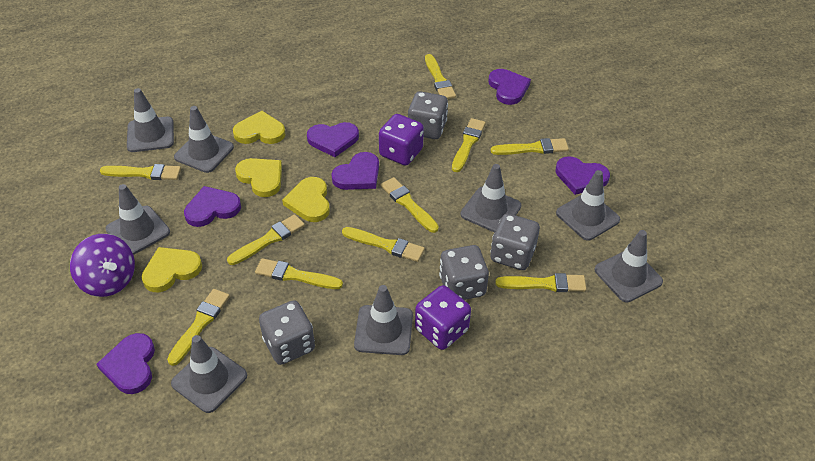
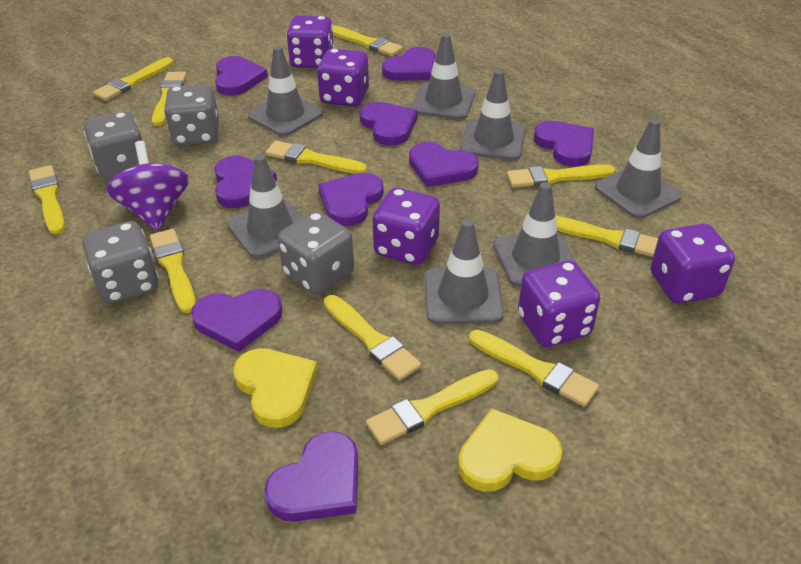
grey traffic cone: [105,184,170,255] [127,88,174,152] [171,335,247,413] [174,106,234,173] [354,285,413,355] [460,164,521,233] [556,170,620,241] [595,230,663,302] = 8 -> [228,154,303,258] [248,46,323,136] [411,33,475,120] [425,219,504,324] [460,69,526,160] [493,182,578,287] [595,119,682,219] = 7
purple dice: [379,114,424,166] [415,285,471,350] = 2 -> [286,15,334,68] [317,48,369,107] [373,188,440,265] [518,260,600,347] [650,224,735,304] = 5
purple heart: [96,333,155,394] [184,186,241,227] [307,122,359,157] [331,152,379,190] [488,69,531,105] [555,156,610,195] = 6 -> [191,289,283,352] [214,156,277,208] [215,56,268,96] [264,431,358,522] [318,172,384,226] [359,102,417,146] [382,47,436,81] [409,142,479,187] [534,121,594,167] = 9
yellow brush: [100,164,181,180] [167,289,230,366] [227,214,305,265] [255,258,343,289] [342,227,425,262] [381,177,439,233] [425,54,456,99] [452,118,486,172] [491,138,569,155] [495,273,586,292] = 10 -> [29,165,65,234] [93,57,173,101] [150,229,196,313] [152,72,187,126] [266,141,367,174] [324,295,421,381] [333,25,403,56] [366,369,498,445] [469,330,599,407] [507,164,615,188] [556,216,658,257] = 11
yellow heart: [142,247,202,292] [233,111,286,144] [235,158,282,197] [282,177,330,222] = 4 -> [233,348,318,428] [458,408,563,492] = 2

